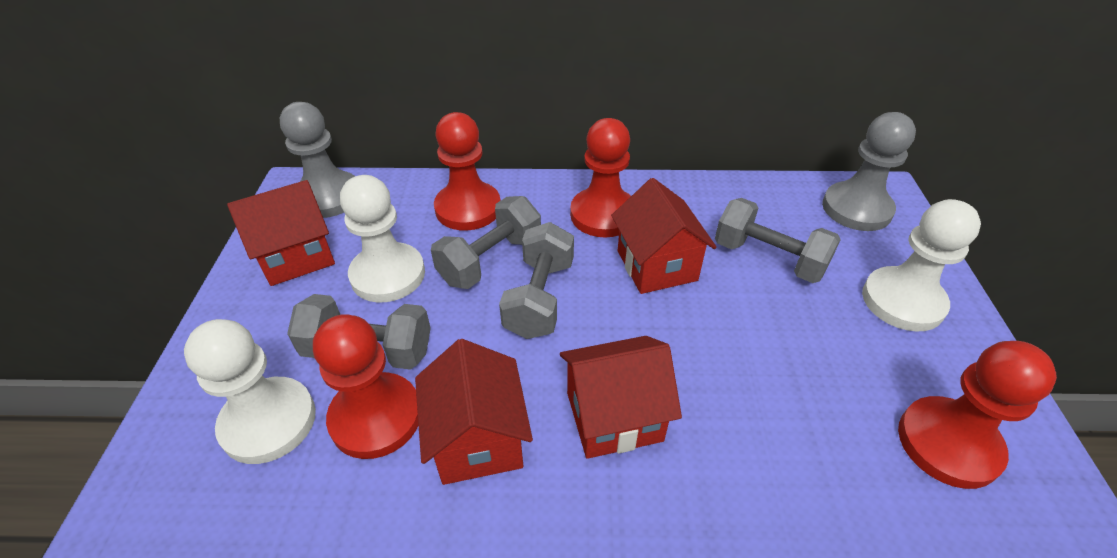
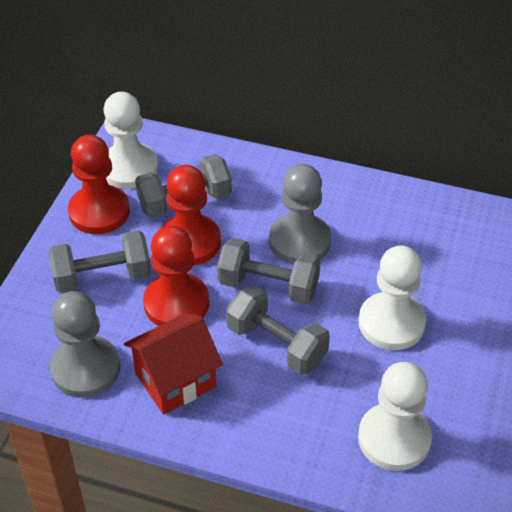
red house: [227,180,335,286] [415,339,533,485] [560,336,682,459] [611,178,717,294] = 4 -> [124,314,223,414] = 1
red pawn: [313,314,418,459] [434,112,501,231] [570,118,631,237] [898,341,1057,489] = 4 -> [68,135,130,234] [143,226,209,326] [161,165,221,266] = 3

